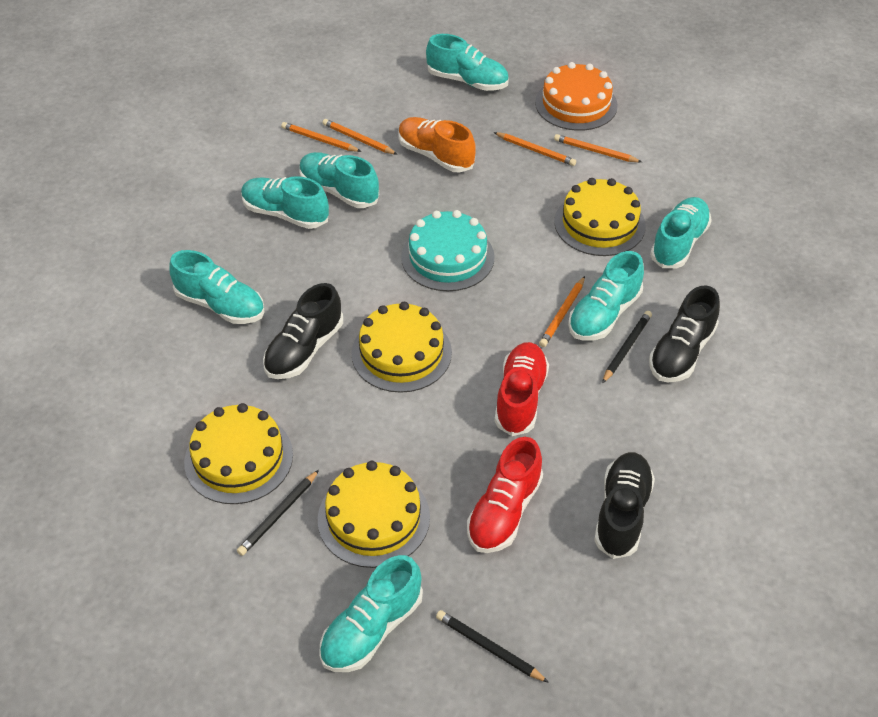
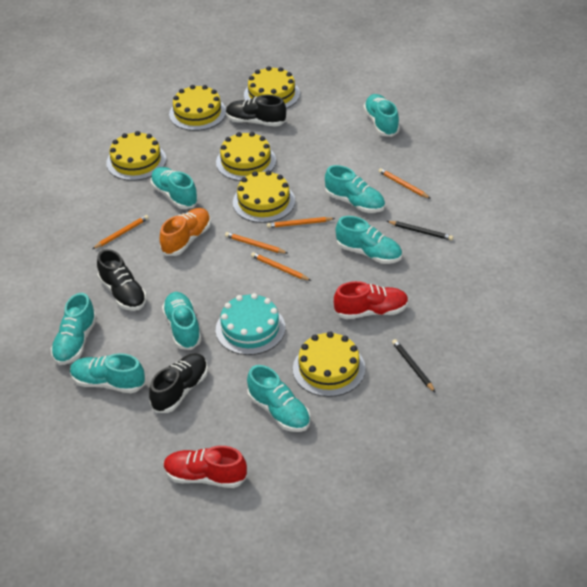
black pencil: [237,470,319,556] [436,610,549,683] [602,311,652,383] = 3 -> [387,221,453,241] [392,339,436,393] = 2
orange cake: [535,62,618,131] = 1 -> none = 0
turquoise shoe: [169,250,265,324] [241,176,329,229] [299,152,379,208] [319,555,423,672] [426,34,509,91] [568,251,644,341] [650,197,712,268] = 7 -> [51,293,97,365] [70,353,145,393] [151,167,198,209] [162,292,202,350] [247,365,311,432] [325,165,385,213] [336,216,402,264] [363,94,400,137] = 8
yellow cake: [184,403,293,504] [318,461,430,568] [352,302,452,393] [554,178,646,256] = 4 -> [106,131,166,181] [169,85,226,131] [216,132,276,181] [233,170,295,223] [244,66,300,108] [293,332,365,397] = 6

